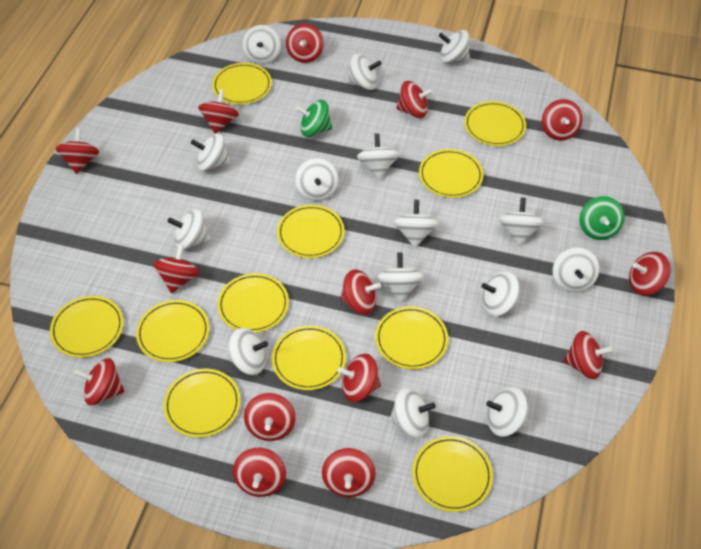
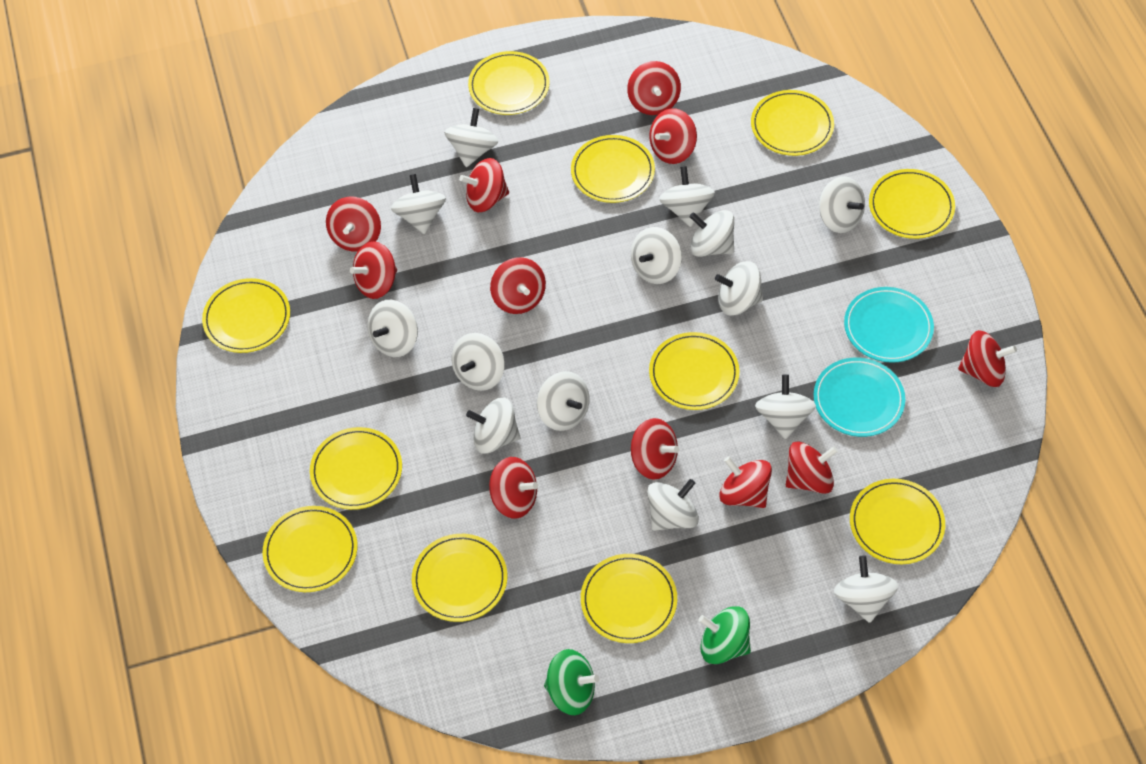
red spinning top: [55,128,99,174] [74,358,124,405] [153,244,200,293] [198,89,239,134] [233,448,286,497] [244,393,296,441] [286,24,324,63] [322,448,376,497] [338,354,381,402] [340,270,381,315] [396,81,433,118] [542,99,583,141] [563,331,613,379] [629,252,671,295] = 14 -> [326,197,381,252] [350,241,397,299] [459,158,509,212] [489,457,538,519] [490,257,546,314] [627,61,681,115] [631,418,679,480] [649,108,697,164] [719,456,772,508] [786,441,838,494] [958,330,1017,387] = 11
turquoise plate: none = 0 -> [814,358,905,437] [844,287,934,363] = 2
white spinning top: [167,209,210,250] [191,133,230,171] [228,328,268,375] [243,25,281,64] [295,158,338,201] [347,54,381,90] [357,133,399,179] [377,252,424,303] [389,388,436,438] [394,200,438,248] [439,30,470,63] [481,271,519,316] [486,387,528,437] [499,197,544,246] [553,248,599,293] = 15 -> [368,300,418,357] [391,174,446,234] [444,108,499,167] [452,333,505,391] [466,398,520,453] [537,371,589,431] [631,227,682,284] [647,479,699,531] [659,166,715,227] [689,210,734,257] [715,261,763,316] [755,374,816,439] [819,176,865,233] [834,555,898,623] = 14

